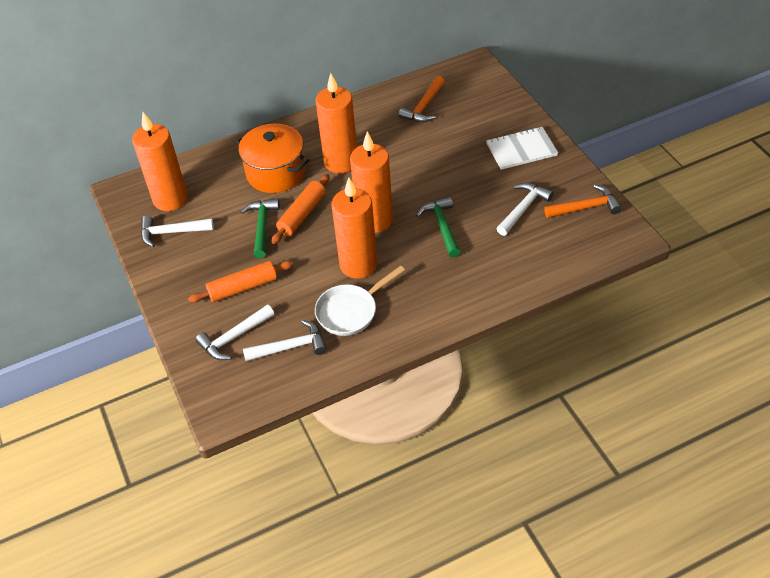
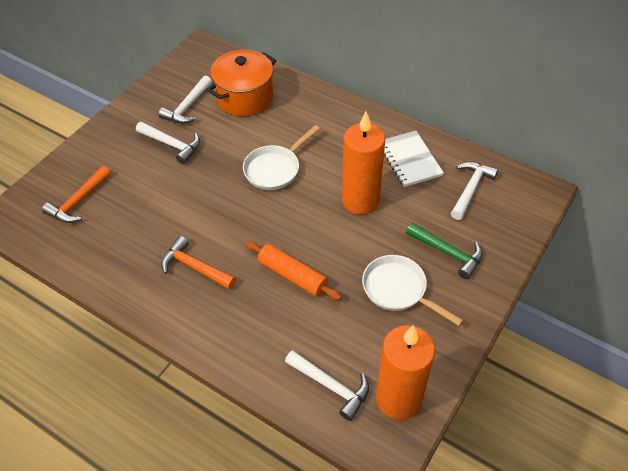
green hammer: [240,198,280,258] [416,196,461,257] = 2 -> [406,223,483,279] = 1
orange candle: [132,112,188,211] [315,73,357,173] [331,178,377,279] [350,132,393,233] = 4 -> [342,112,385,215] [376,325,435,420] = 2
orange rolling pin: [188,261,294,303] [271,174,330,244] = 2 -> [246,241,342,300] = 1
white pan: [315,266,405,336] = 1 -> [243,125,320,190] [362,255,463,326] = 2

